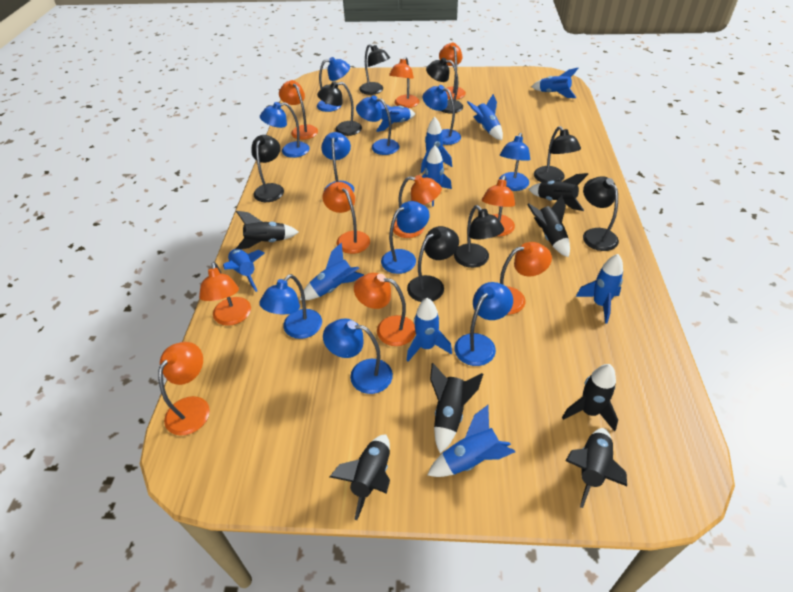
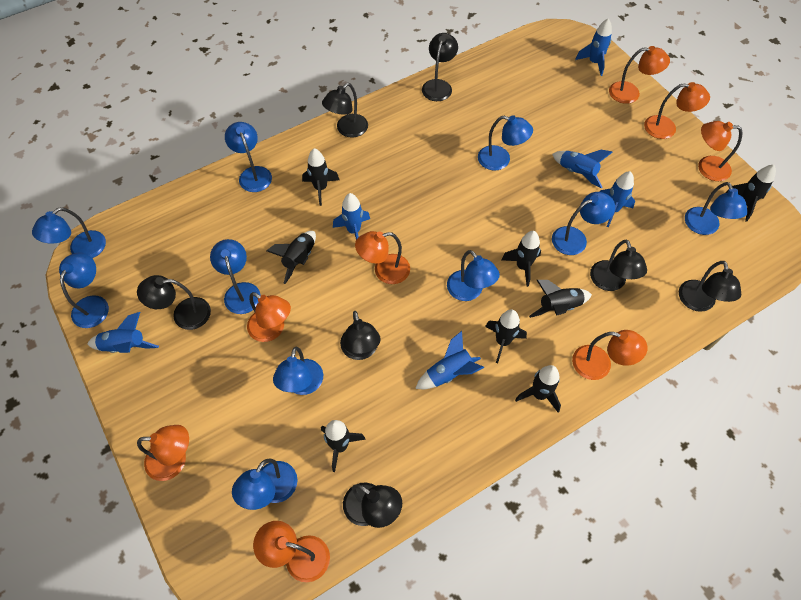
black lamp: [251,135,284,202] [317,81,362,136] [359,44,390,95] [407,226,459,302] [426,58,463,113] [454,205,504,268] [534,126,581,182] [583,176,619,251] = 8 -> [137,275,211,330] [322,83,368,137] [340,311,381,360] [343,483,402,528] [422,33,458,101] [590,240,647,291] [679,261,742,312] = 7
black rocket: [236,211,298,249] [330,434,390,520] [430,363,483,454] [527,195,570,258] [528,173,588,211] [562,364,618,431] [566,428,627,508] = 7 -> [267,231,316,284] [302,148,339,206] [321,420,366,472] [485,309,527,363] [501,231,541,287] [515,365,561,412] [529,280,592,318] [725,165,776,222] = 8
blue rocket: [223,249,265,292] [300,243,364,300] [376,101,415,132] [406,298,452,362] [421,117,452,173] [422,145,452,206] [427,405,515,477] [467,94,503,140] [531,68,579,98] [576,254,623,324] = 10 -> [88,312,159,353] [333,193,370,240] [415,331,484,389] [552,150,613,189] [575,18,612,76] [600,171,635,227] = 6
orange lamp: [158,342,210,436] [199,262,251,326] [279,80,318,140] [322,182,370,254] [354,273,416,346] [389,57,420,108] [393,175,442,238] [439,42,466,99] [482,175,515,236] [500,242,552,315] = 10 -> [137,425,189,481] [247,292,291,342] [253,521,330,582] [355,231,410,284] [572,330,648,380] [609,46,670,104] [644,82,710,139] [698,121,742,181] = 8

